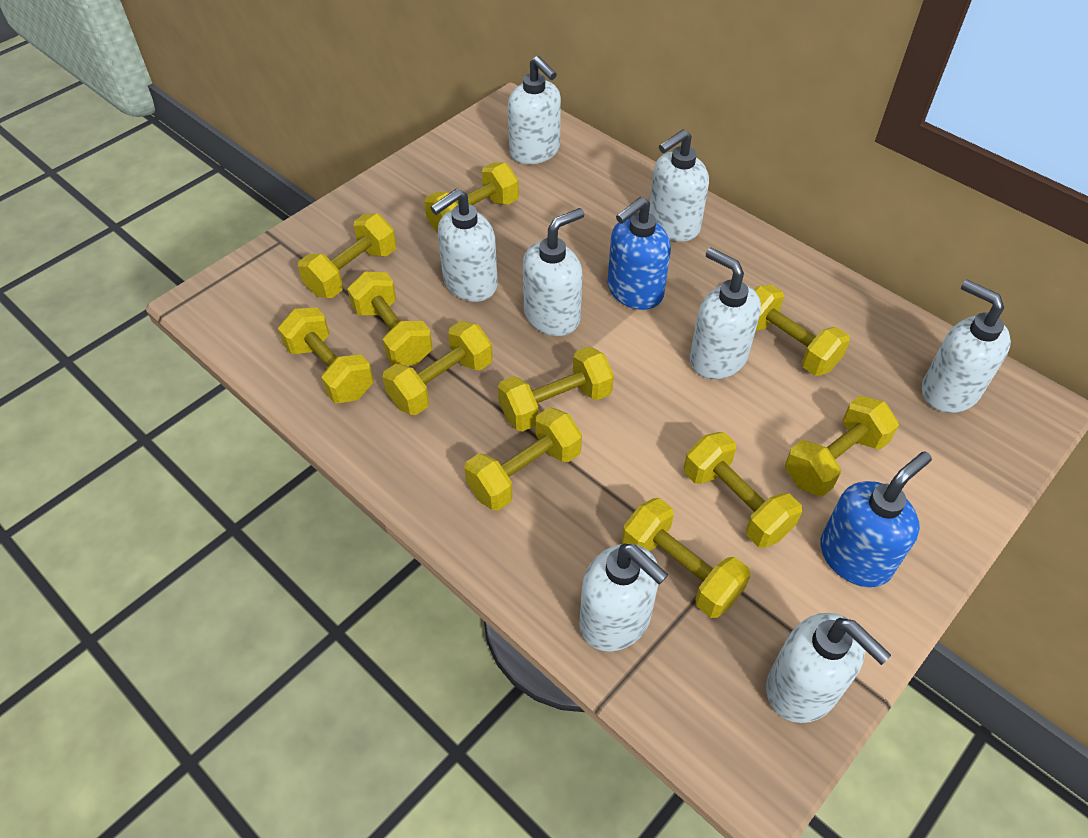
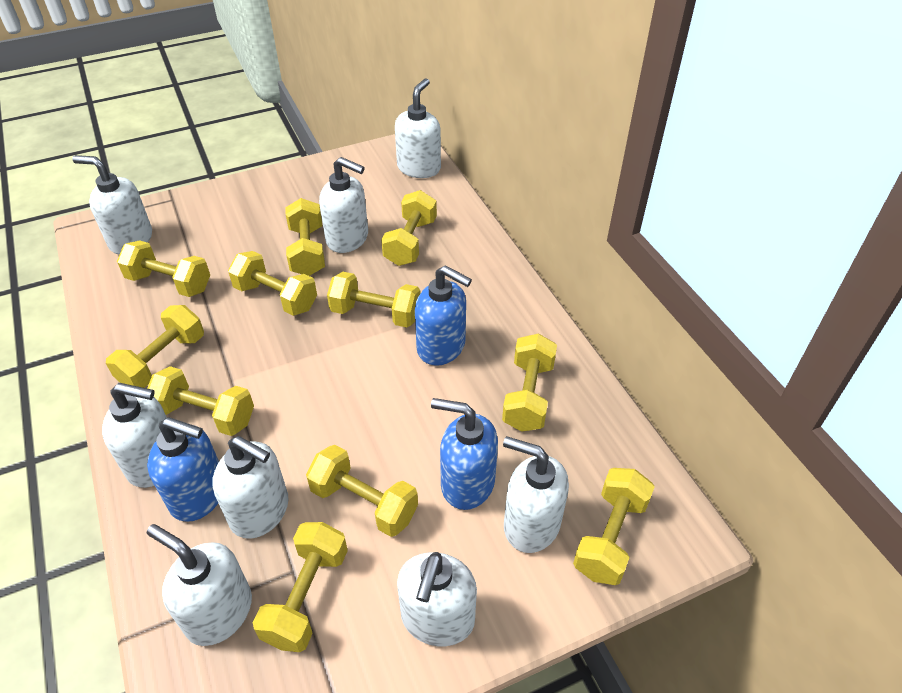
blue soap dispenser: [607,197,671,310] [821,451,932,587] = 2 -> [147,417,219,522] [415,265,472,366] [431,398,498,510] = 3

